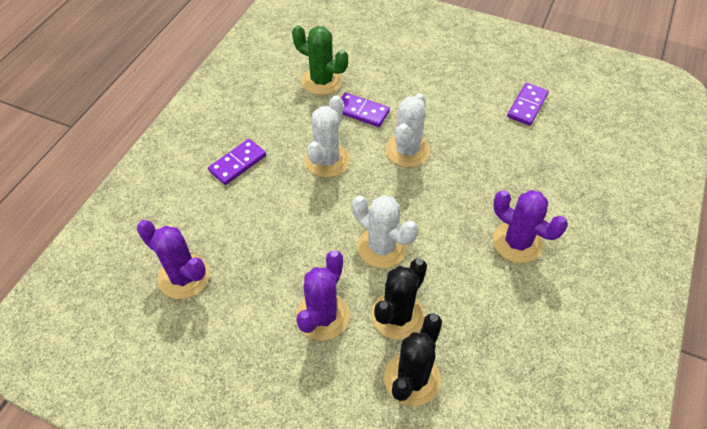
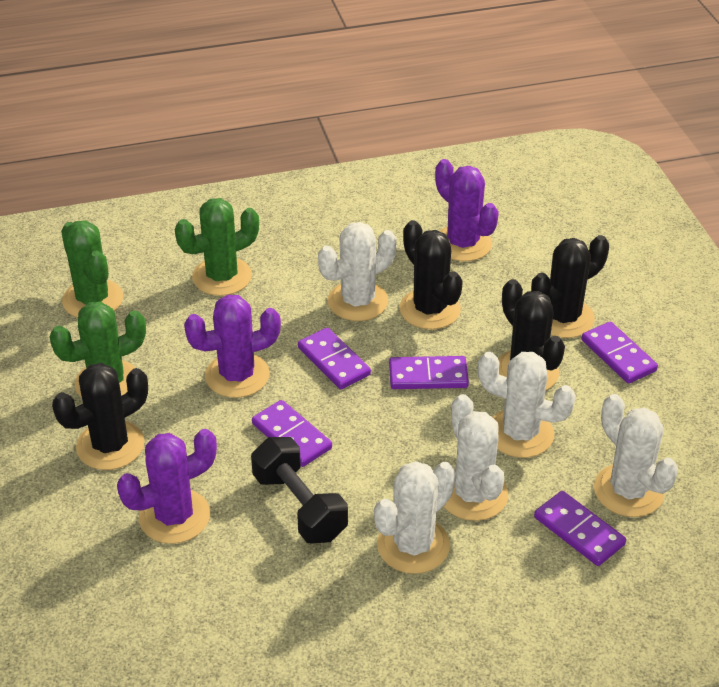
black cactus: [371,259,427,340] [384,313,442,406] = 2 -> [52,363,148,470] [399,220,463,329] [498,279,565,391] [531,235,609,338] = 4
black dumbbell: none = 0 -> [251,437,348,544] = 1
green cactus: [292,25,348,95] = 1 -> [49,301,146,398] [61,220,123,318] [175,198,259,296] = 3
purple domino: [208,139,266,185] [341,92,390,127] [507,83,549,126] = 3 -> [252,400,332,467] [298,327,371,389] [389,356,469,389] [534,491,626,566] [581,322,658,384] = 5
white cactus: [305,95,350,178] [352,195,418,268] [385,93,430,167] = 3 -> [318,222,397,321] [374,461,456,574] [444,394,508,521] [478,352,576,458] [594,394,679,517] = 5

